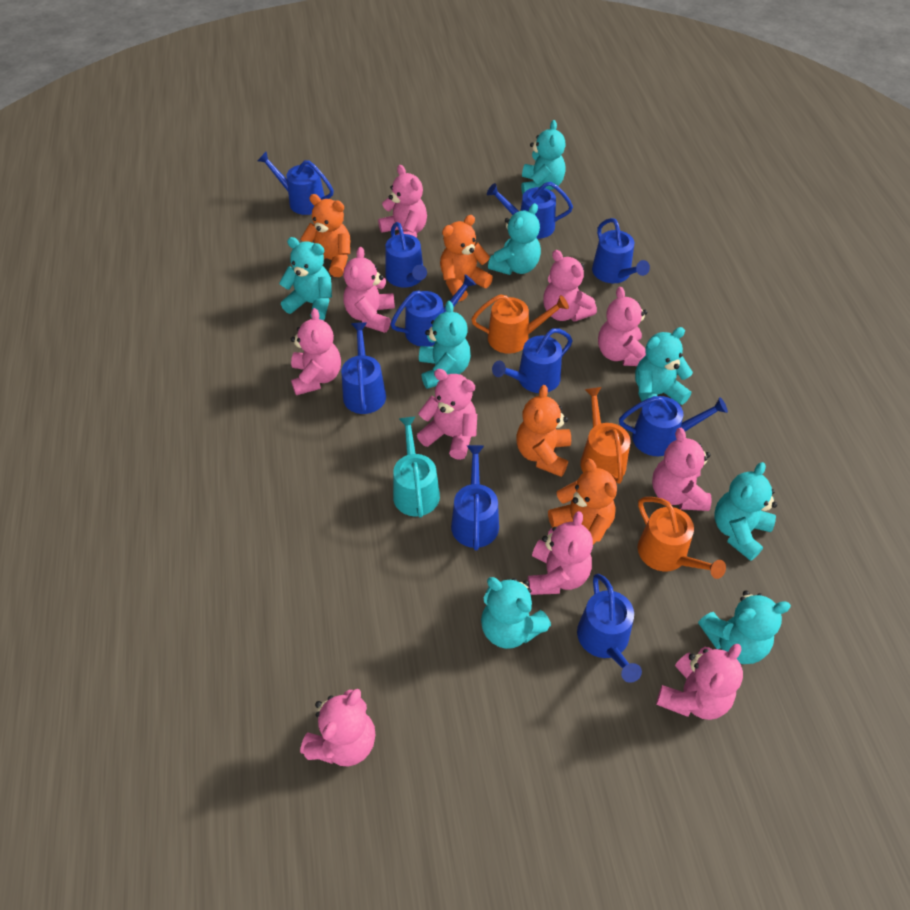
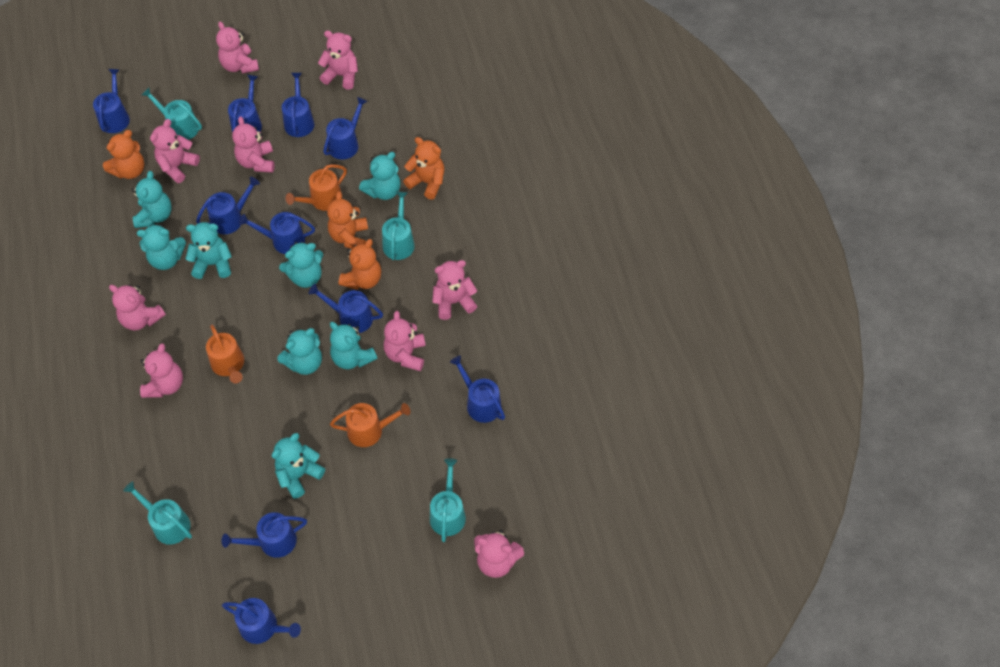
pink teddy bear: [291,308,341,395] [300,689,376,767] [343,247,395,333] [378,165,427,238] [417,369,477,460] [528,511,593,595] [543,250,597,322] [598,287,648,366] [652,428,712,511] [656,644,743,720] = 10 -> [109,284,166,331] [140,343,183,398] [150,119,200,183] [216,21,259,74] [232,116,275,173] [318,31,358,90] [384,311,426,371] [432,260,477,320] [474,530,524,578] = 9
turquoise watering can: [393,416,440,518] = 1 -> [123,481,192,545] [142,88,202,140] [382,192,415,260] [430,458,466,542] = 4

